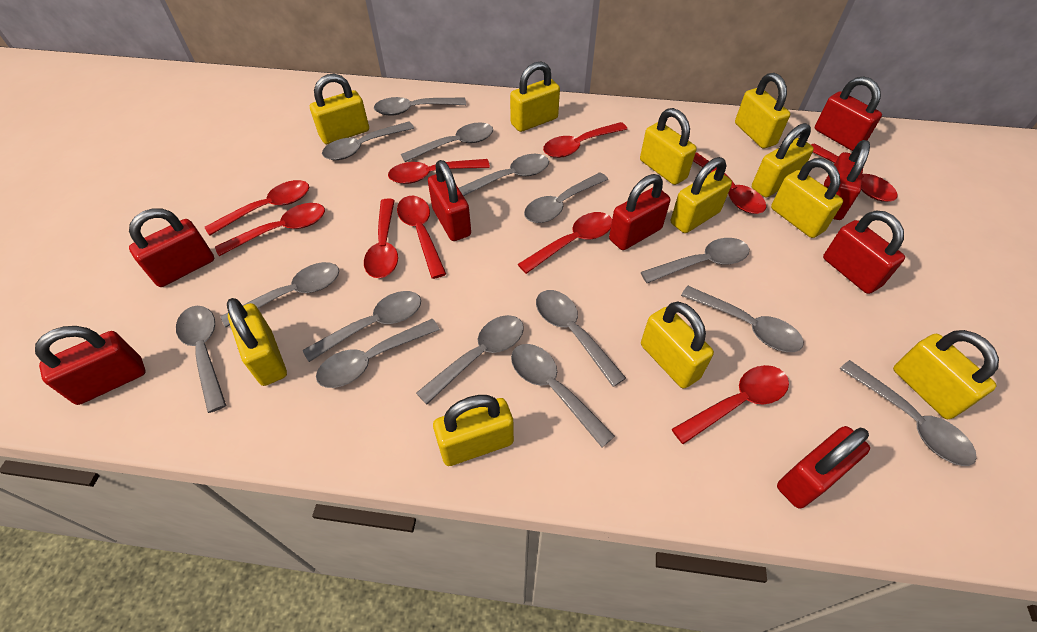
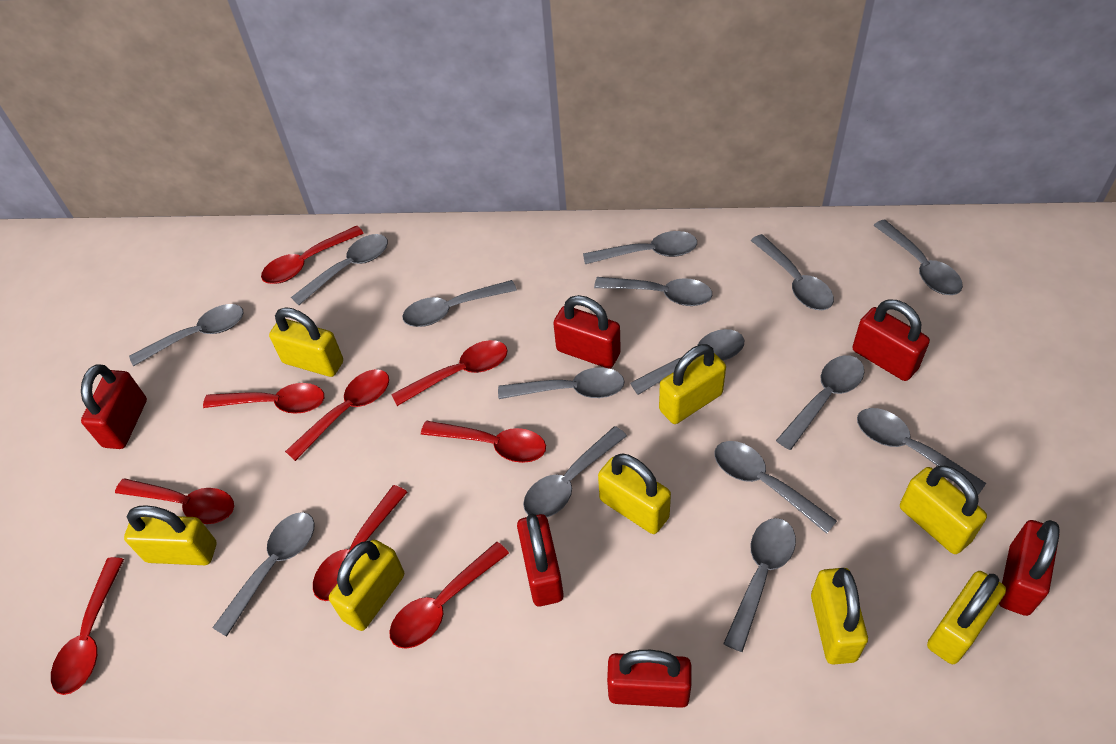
red padlock: [35,326,146,405] [129,208,214,287] [428,160,471,241] [609,174,670,250] [777,426,870,508] [815,76,882,151] [823,210,905,294] [824,140,870,220] = 8 -> [81,364,147,449] [517,513,564,606] [553,295,621,368] [607,650,692,708] [852,299,930,381] [999,520,1059,616] = 6
red spoon: [205,180,309,236] [215,203,325,256] [364,199,398,278] [388,159,490,184] [397,196,446,279] [518,212,612,274] [543,122,627,158] [672,365,789,444] [693,152,766,214] [811,144,898,202] = 10 -> [51,557,124,695] [115,478,234,524] [203,383,324,414] [261,226,364,284] [285,369,389,461] [313,485,407,601] [389,542,509,649] [391,340,508,406] [421,421,546,463] = 9
yellow padlock: [227,298,287,386] [310,74,369,144] [433,395,514,466] [510,62,560,132] [640,108,697,185] [641,301,714,388] [671,157,732,233] [735,73,790,148] [752,123,814,198] [771,158,843,238] [893,330,999,419] = 11 -> [124,505,216,565] [269,307,343,377] [329,540,404,631] [598,453,671,534] [659,344,726,424] [811,568,868,665] [900,466,987,554] [927,571,1006,664] = 8

